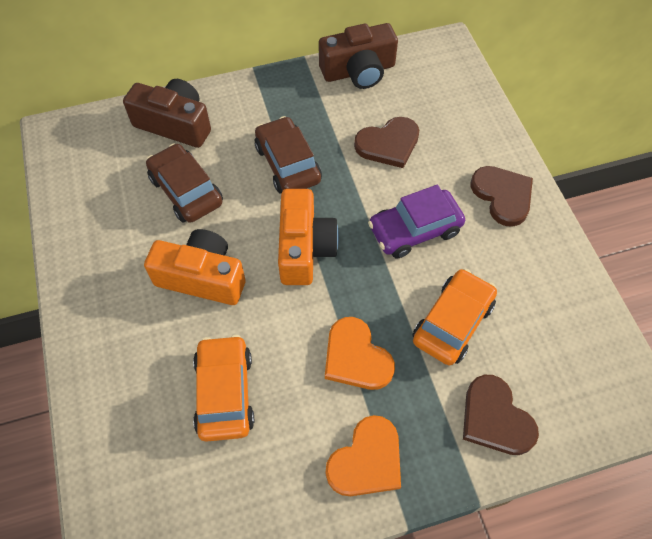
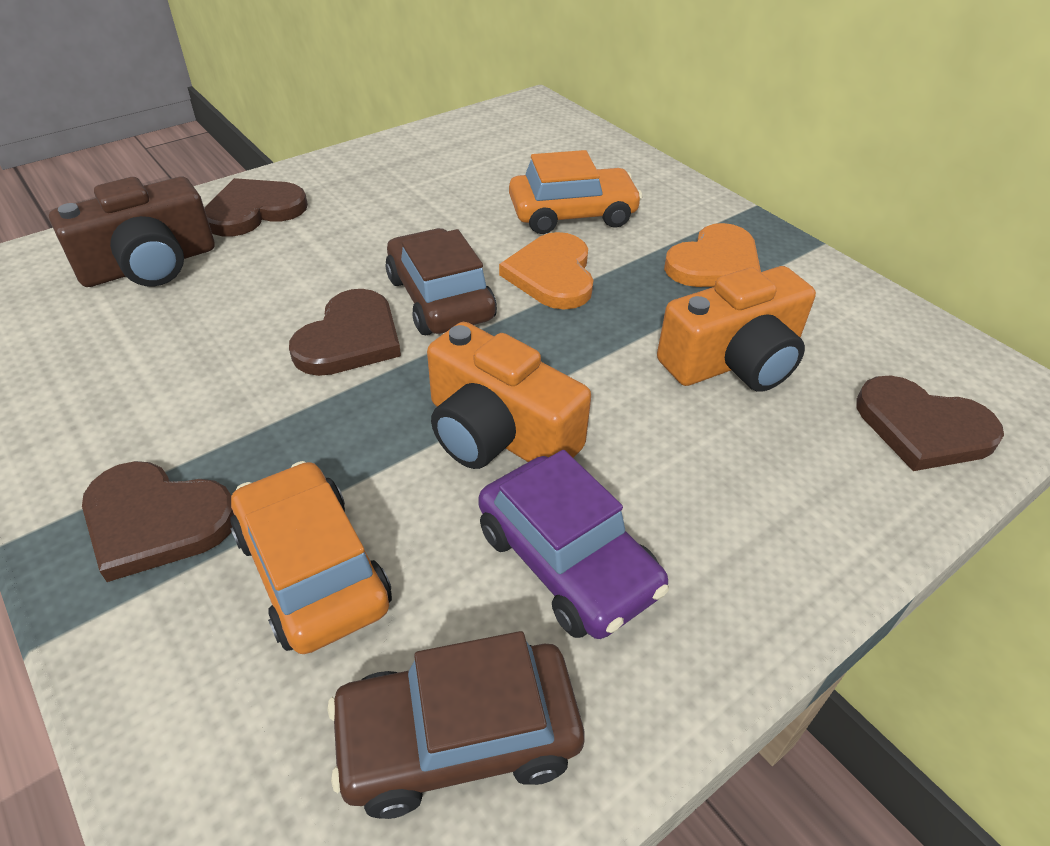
brown camera: [123,79,211,148] [319,23,398,89] = 2 -> [49,177,215,287] = 1
brown heart: [354,117,419,168] [463,375,539,455] [471,166,533,227] = 3 -> [82,461,234,582] [204,178,308,237] [289,289,401,376] [856,376,1004,471] = 4

